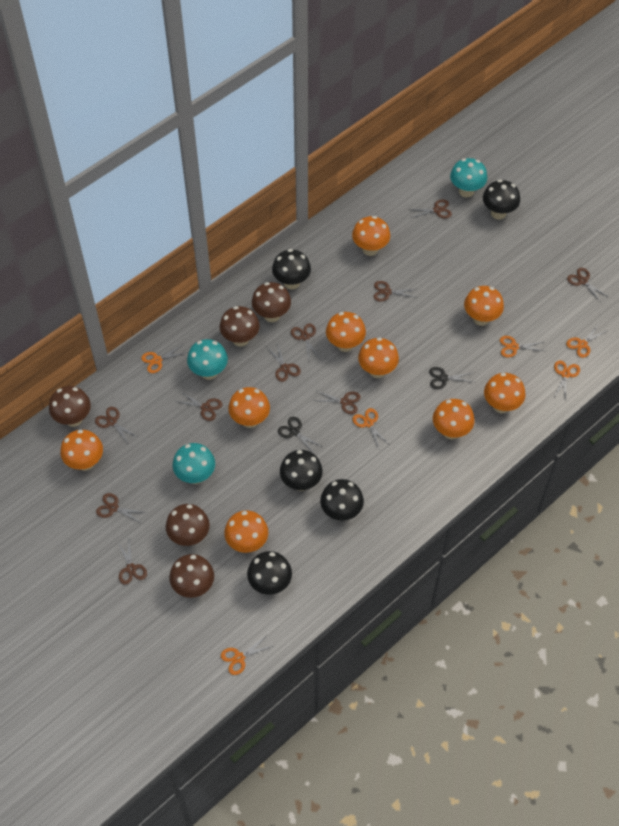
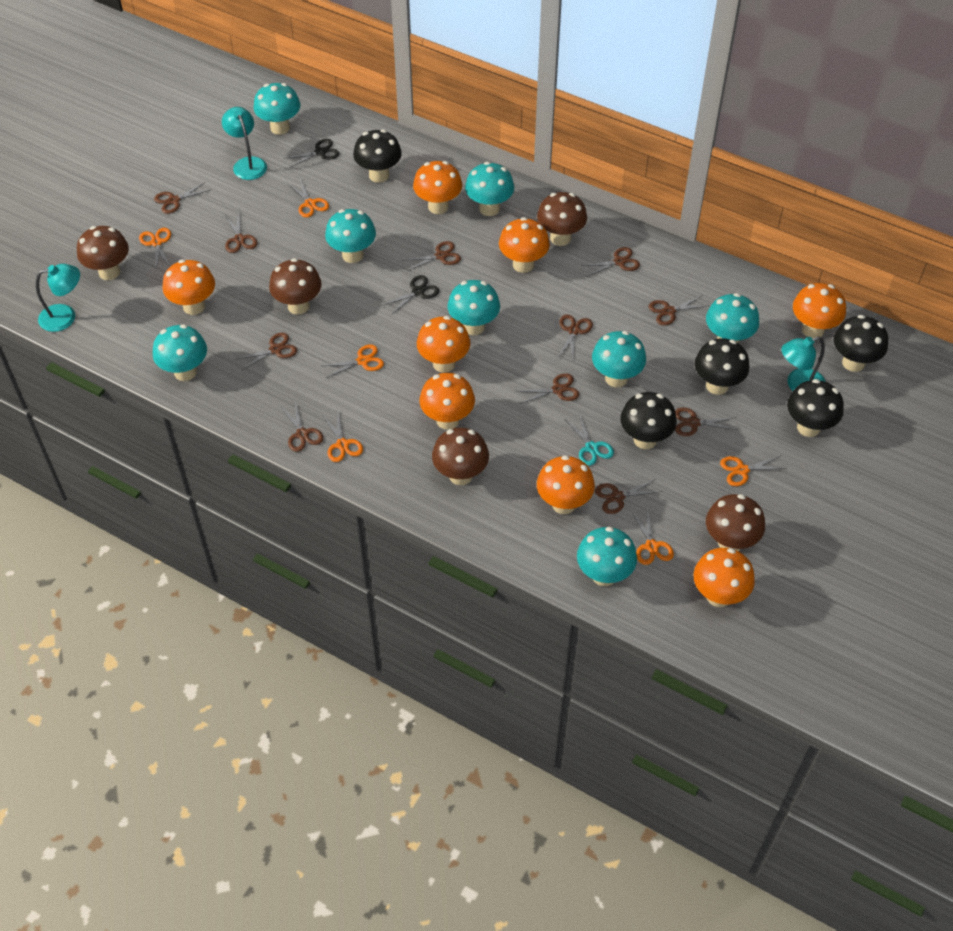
brown scissors: [95,407,137,443] [96,493,147,523] [118,538,147,585] [176,391,222,421] [268,343,301,382] [291,323,320,359] [314,390,361,414] [374,281,417,302] [410,199,452,218] [567,268,609,302] = 10 -> [154,182,210,214] [225,214,257,253] [237,333,297,371] [280,401,323,452] [405,241,461,271] [518,373,579,404] [558,314,593,360] [581,247,640,276] [595,479,662,514] [649,295,709,326] [675,408,737,436] = 11
orange mushroom: [61,430,103,471] [224,510,268,553] [228,387,270,428] [326,312,366,352] [352,216,390,256] [358,337,399,378] [433,399,475,440] [464,286,504,326] [484,373,525,413] = 9 -> [163,259,215,315] [413,161,462,214] [417,316,470,373] [420,373,475,430] [499,217,550,273] [537,455,595,514] [694,548,755,607] [793,283,846,338] = 8
turquoise lamp: none = 0 -> [36,264,80,332] [222,107,267,180] [781,337,825,391] = 3
turquoise mushroom: [173,443,215,484] [187,339,228,380] [450,158,487,197] = 3 -> [153,324,207,381] [253,83,300,135] [325,209,376,263] [447,280,500,335] [465,162,514,216] [577,527,637,586] [592,331,646,387] [706,293,759,344] = 8
turquoise scissors: none = 0 -> [565,414,614,466] = 1

